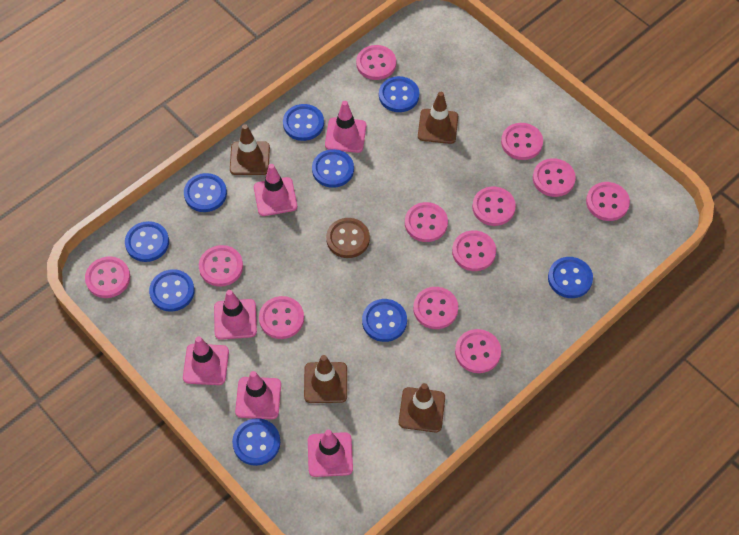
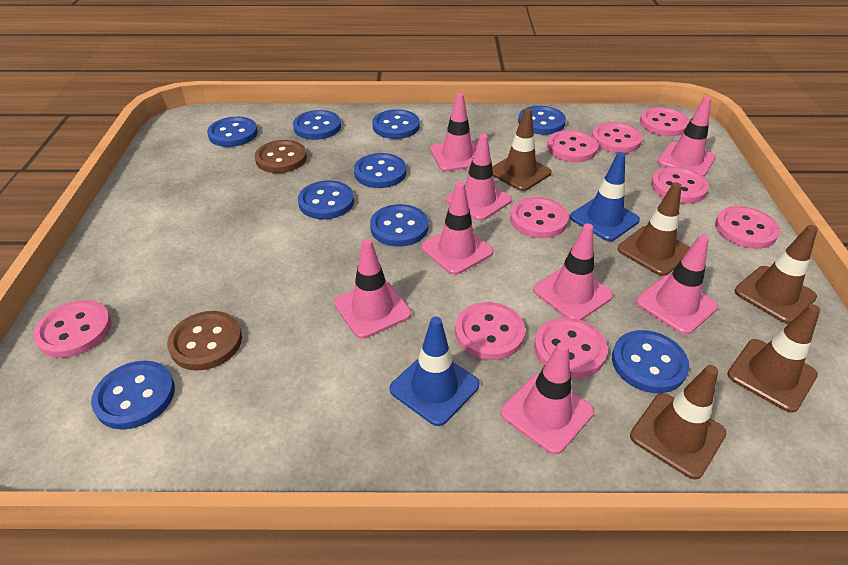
blue traffic cone: none = 0 -> [390,317,480,426] [570,152,640,241] = 2
brown button: [326,218,370,258] = 1 -> [167,311,242,371] [255,140,307,173] = 2
brown traffic cone: [230,124,270,175] [304,355,347,403] [399,383,445,432] [418,92,458,144] = 4 -> [492,108,552,191] [618,182,690,276] [630,365,727,479] [727,304,820,413] [735,225,818,324] = 5
pink button: [85,257,130,298] [199,245,243,287] [259,296,304,339] [356,45,396,80] [405,202,448,242] [413,287,458,329] [452,230,496,271] [455,329,501,373] [472,186,516,226] [501,123,543,160] [533,158,576,197] [586,182,630,221] = 12 -> [33,300,112,358] [455,302,525,360] [510,197,569,238] [534,318,608,378] [547,130,598,162] [592,122,643,153] [640,107,690,136] [651,166,709,204] [715,206,780,249] = 9
pink traffic cone: [183,336,229,385] [214,290,257,340] [235,371,281,419] [254,164,297,216] [308,430,353,477] [325,101,366,153] = 6 -> [334,239,412,339] [421,182,493,275] [430,93,476,172] [446,134,512,221] [500,342,594,455] [533,224,613,320] [636,235,718,335] [657,97,716,177] = 8

